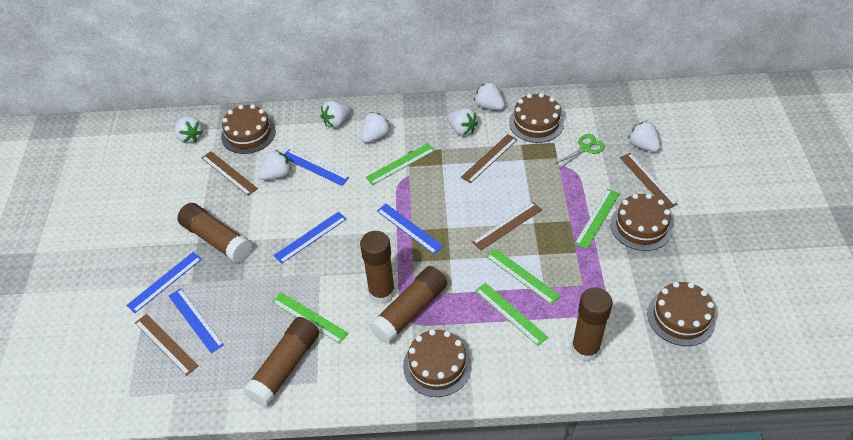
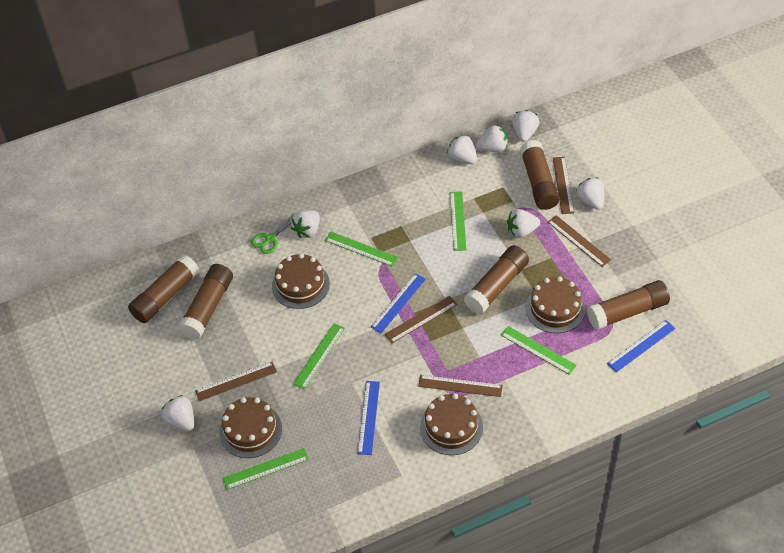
blue ruler: [126,252,202,313] [169,288,224,353] [273,212,347,264] [284,149,349,186] [377,204,444,254] = 5 -> [358,381,380,455] [371,273,426,333] [607,320,676,372] = 3
brown cake: [221,104,276,154] [403,329,472,397] [509,93,564,143] [610,194,673,251] [647,282,716,346] = 5 -> [219,397,282,458] [272,253,330,309] [420,394,483,455] [526,277,585,333] = 4

